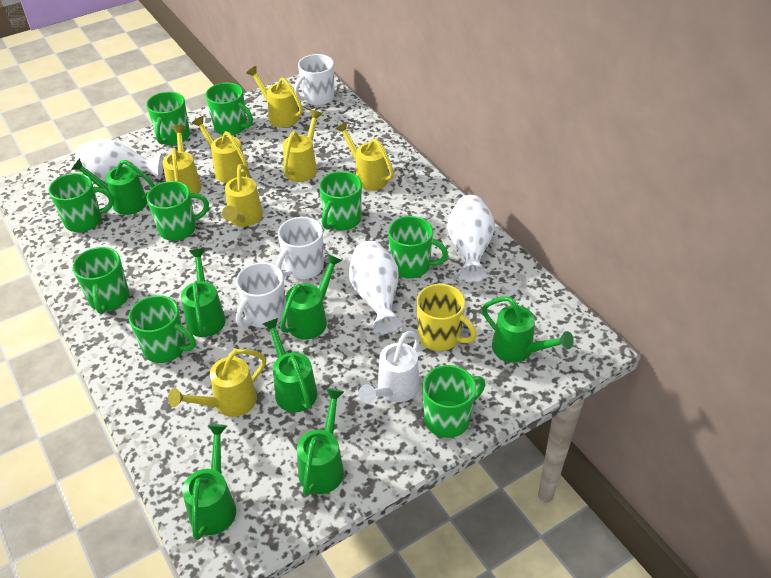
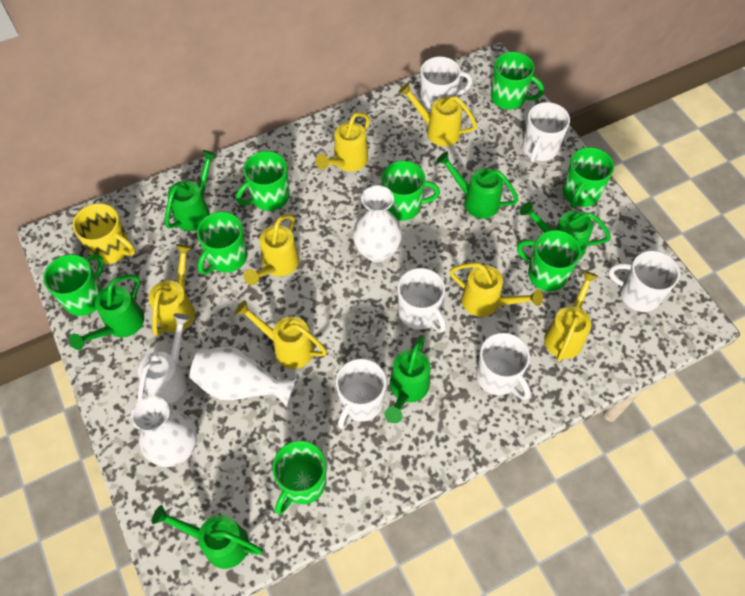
green mug: [49,173,114,232] [73,247,129,314] [129,295,196,363] [146,92,190,145] [147,181,209,241] [206,83,253,135] [319,171,362,231] [388,216,448,278] [423,365,485,438] = 9 -> [43,254,104,316] [197,212,247,274] [236,151,289,211] [272,441,326,514] [382,161,440,221] [491,52,544,109] [517,230,581,291] [563,147,614,208] = 8
green watering can: [71,158,155,215] [181,249,226,337] [182,424,236,540] [263,318,317,412] [280,254,342,339] [297,388,344,496] [482,297,574,363] = 7 -> [69,274,144,350] [152,505,263,569] [165,150,217,231] [385,336,430,423] [436,151,518,219] [520,202,611,258] = 6
white mug: [236,262,286,328] [276,217,324,279] [294,54,334,105] = 3 -> [336,359,386,429] [397,268,446,332] [420,56,473,113] [476,333,531,400] [523,102,570,162] [609,250,680,312] = 6

